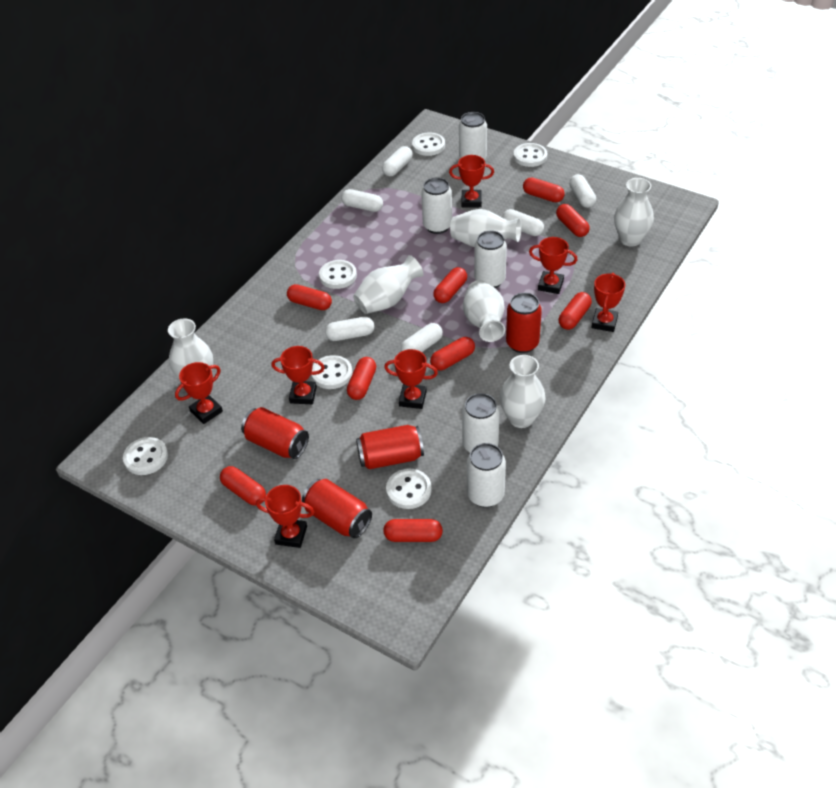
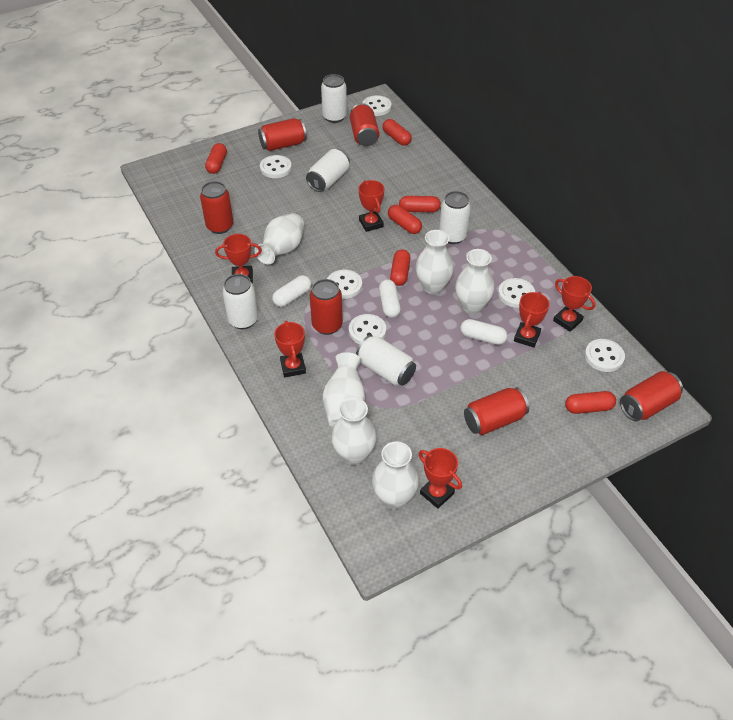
red can: [241,407,309,459] [302,479,372,539] [356,425,424,469] [506,293,542,353] = 4 -> [200,181,233,234] [258,118,307,151] [310,279,343,335] [350,103,379,146] [464,387,529,435] [620,371,683,421] = 6
red capsule: [220,466,266,505] [287,284,332,310] [347,357,376,400] [383,519,443,542] [430,337,475,371] [433,267,467,303] [523,177,565,202] [556,204,590,237] [559,292,592,330] = 9 -> [205,143,227,174] [382,119,412,146] [388,205,422,234] [390,249,411,286] [399,196,441,212] [565,391,616,414] = 6
red trophy: [175,362,223,424] [256,485,314,548] [272,346,325,404] [384,349,438,409] [449,155,494,207] [529,237,577,294] [592,273,625,332] = 7 -> [215,234,262,284] [274,320,306,377] [358,180,384,232] [419,448,462,508] [514,292,550,348] [553,276,596,332] = 6
white capsule: [325,317,374,341] [341,189,383,212] [382,146,413,177] [401,323,443,352] [502,209,544,236] [569,174,596,208] = 6 -> [272,275,311,307] [379,280,401,318] [460,319,508,345] = 3

